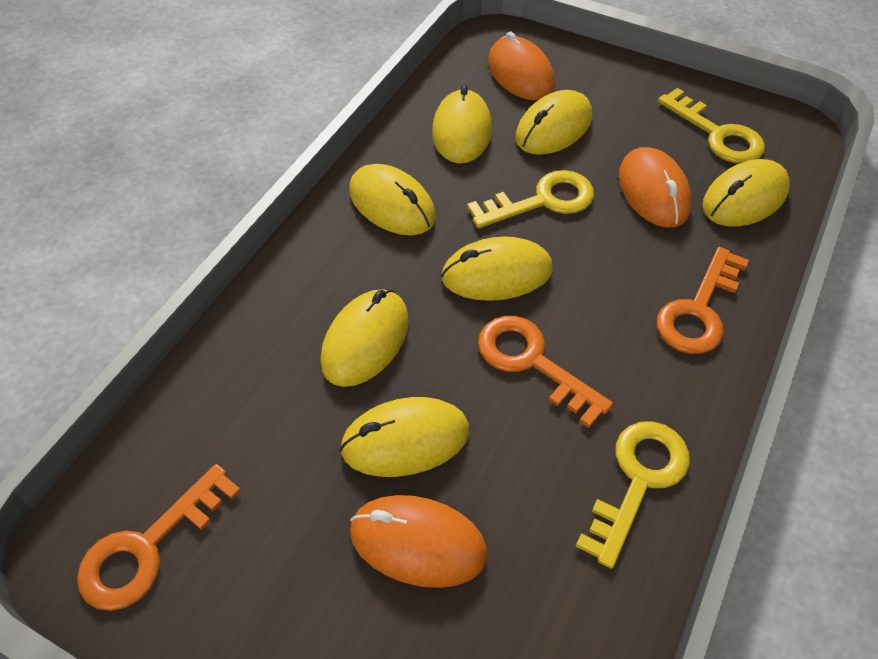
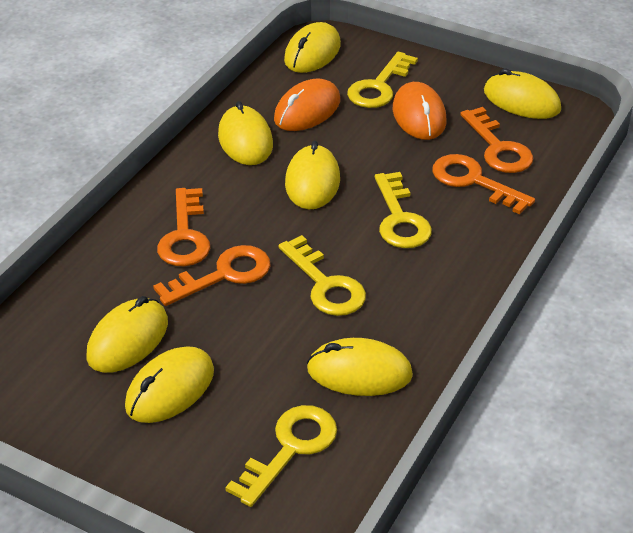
orange key: [77,464,241,611] [478,316,613,428] [657,247,749,354] = 3 -> [153,245,271,306] [157,188,210,266] [432,154,535,214] [460,107,533,173] = 4
orange mouse: [350,495,488,588] [488,31,555,100] [619,147,692,228] = 3 -> [274,79,340,131] [393,82,447,140] = 2
yellow key: [467,170,594,228] [576,421,690,569] [658,88,765,163] = 3 -> [225,405,337,507] [278,235,366,316] [347,52,418,108] [375,172,432,248] = 4

